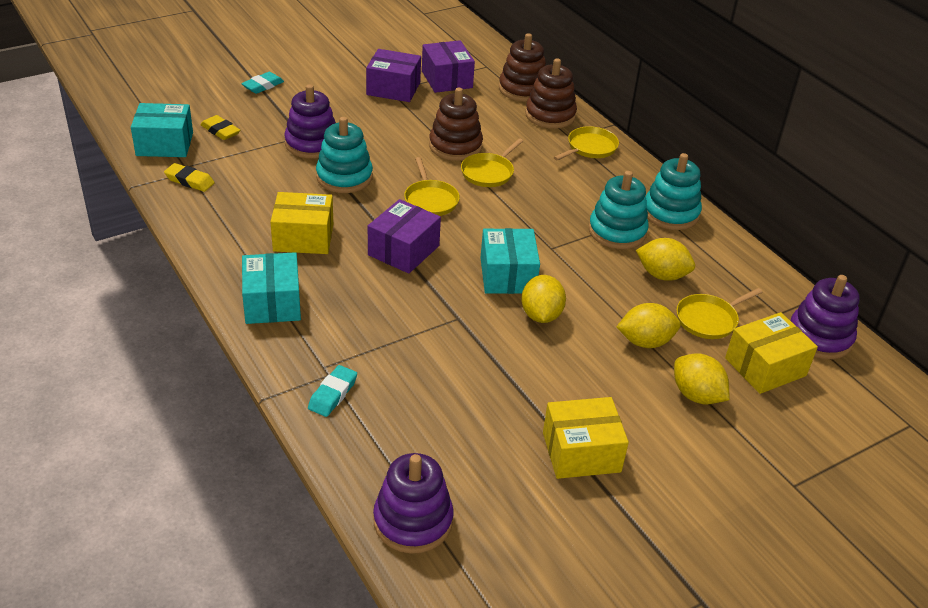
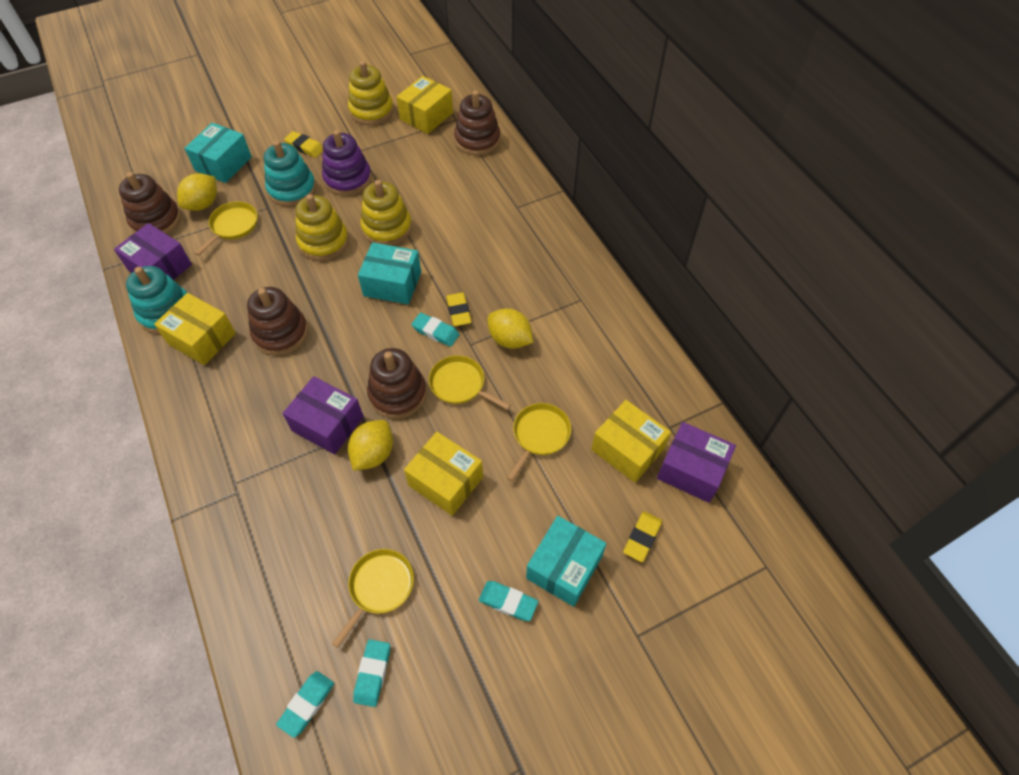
brown stacking toy: [429,88,483,161] [499,33,546,102] [525,58,577,129] = 3 -> [119,172,181,234] [247,287,308,355] [367,348,427,419] [454,90,501,156] = 4
purple stacking toy: [284,84,336,159] [373,453,454,554] [791,275,860,359] = 3 -> [322,130,372,196] = 1
turquoise eraser: [241,72,284,94] [308,365,357,417] = 2 -> [276,671,334,738] [353,639,390,707] [411,313,460,347] [479,581,538,621] = 4
turquoise stacking toy: [316,117,373,193] [589,171,649,249] [646,153,702,230] = 3 -> [126,266,187,334] [264,141,316,207] = 2
yellow box: [271,192,333,254] [543,397,629,479] [725,312,818,394] = 3 -> [154,293,236,365] [396,76,453,134] [404,432,483,516] [591,400,671,483] = 4
yellow eraser: [164,163,215,192] [200,115,240,140] = 2 -> [284,131,323,158] [446,292,472,326] [623,511,662,562] = 3
yellow lemon: [521,275,566,323] [617,303,681,348] [636,238,695,281] [674,353,729,404] = 4 -> [177,173,217,211] [348,420,393,471] [487,308,533,349] = 3
yellow stacking toy: none = 0 -> [295,194,349,261] [348,61,394,125] [360,180,412,246] = 3

